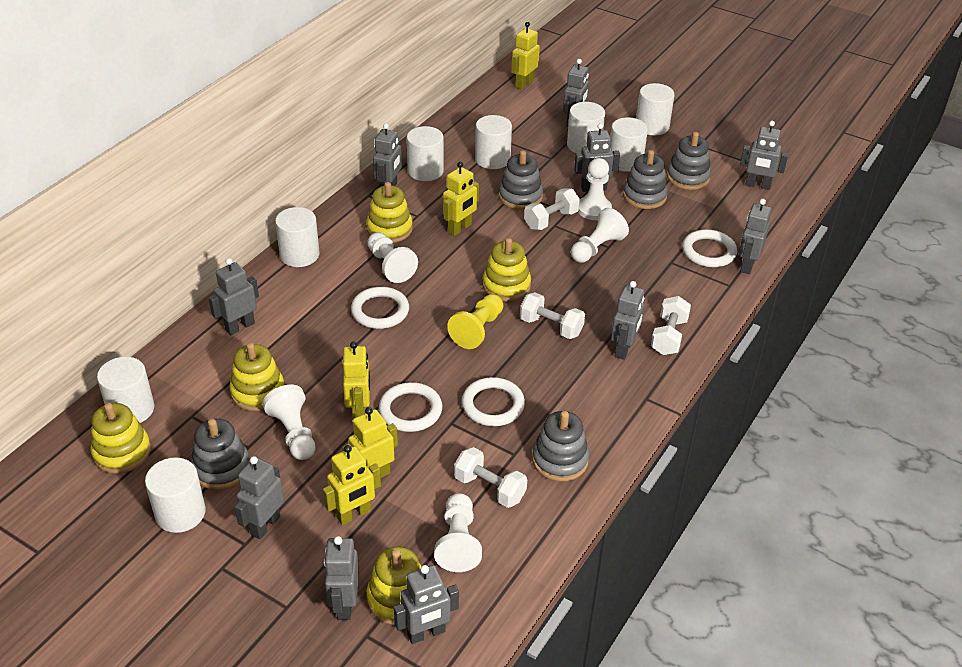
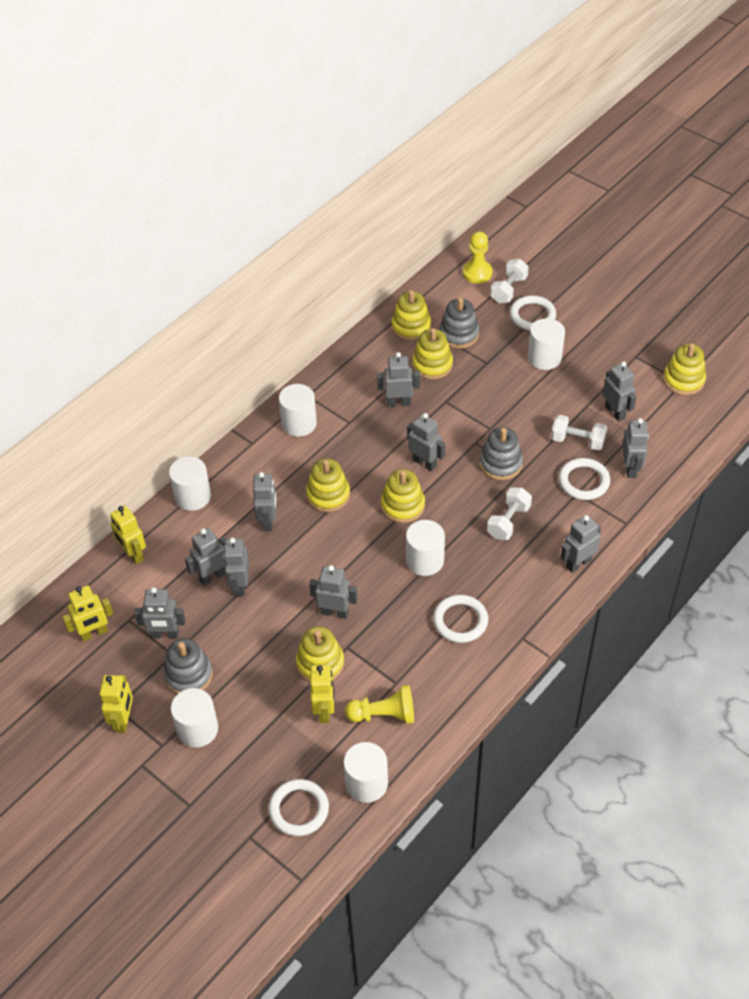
grey stacking toy: [191,419,250,490] [499,150,543,210] [532,411,589,482] [623,150,668,209] [667,132,711,190] = 5 -> [163,638,213,694] [439,297,479,348] [479,427,523,480] = 3
white cylinder: [97,357,155,423] [145,458,206,533] [275,207,319,267] [407,126,444,181] [475,115,512,169] [567,102,605,153] [610,117,648,172] [636,83,675,135] = 8 -> [169,456,211,511] [171,688,218,747] [279,384,317,437] [344,742,388,803] [406,520,445,576] [528,318,565,370] = 6
white dumbbell: [454,447,527,508] [520,292,585,339] [524,188,580,230] [651,296,691,355] = 4 -> [487,487,532,540] [491,259,529,303] [551,415,607,451] = 3
white pawn: [262,385,316,460] [367,232,418,283] [434,493,482,572] [571,208,629,263] [578,158,612,220] = 5 -> none = 0
yellow pawn: [447,294,504,349] = 1 -> [345,685,414,724] [463,231,492,283] = 2
yellow robot: [323,445,381,525] [342,407,398,478] [343,341,370,419] [443,162,479,236] [511,22,540,90] = 5 -> [62,585,113,642] [99,675,133,733] [110,505,146,565] [310,665,334,723] = 4
yellow stacking toy: [90,403,151,474] [229,343,284,411] [366,182,413,243] [367,546,421,625] [482,238,531,301] = 5 -> [296,626,344,682] [306,458,350,512] [381,469,425,523] [391,290,431,341] [412,328,453,380] [663,343,706,395] = 6

